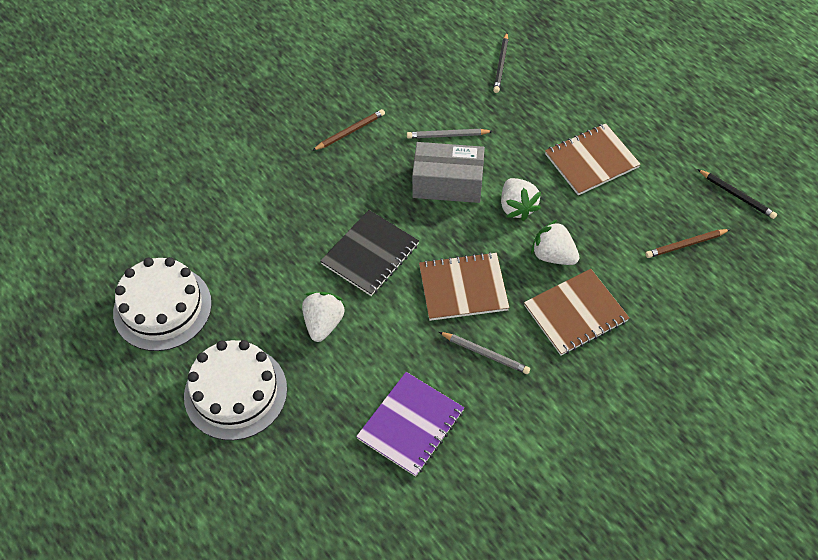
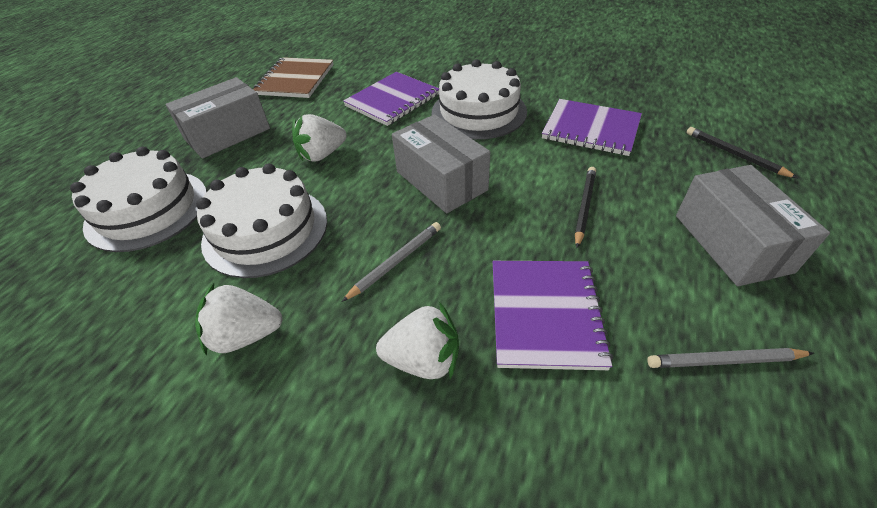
black notebook: [320,210,419,296] = 1 -> none = 0
brown notebook: [419,252,509,321] [524,269,629,356] [545,123,641,195] = 3 -> [253,57,334,98] = 1
brown pencil: [312,109,385,151] [646,229,731,258] = 2 -> none = 0
grey box: [412,142,485,203] = 1 -> [166,77,270,159] [392,114,490,213] [676,165,830,286] = 3
purple notebook: [356,372,464,477] = 1 -> [343,72,439,126] [493,261,613,370] [542,99,642,156] = 3
white cake: [113,257,212,351] [184,340,287,441] = 2 -> [70,147,207,252] [196,163,327,278] [432,59,527,139] = 3

